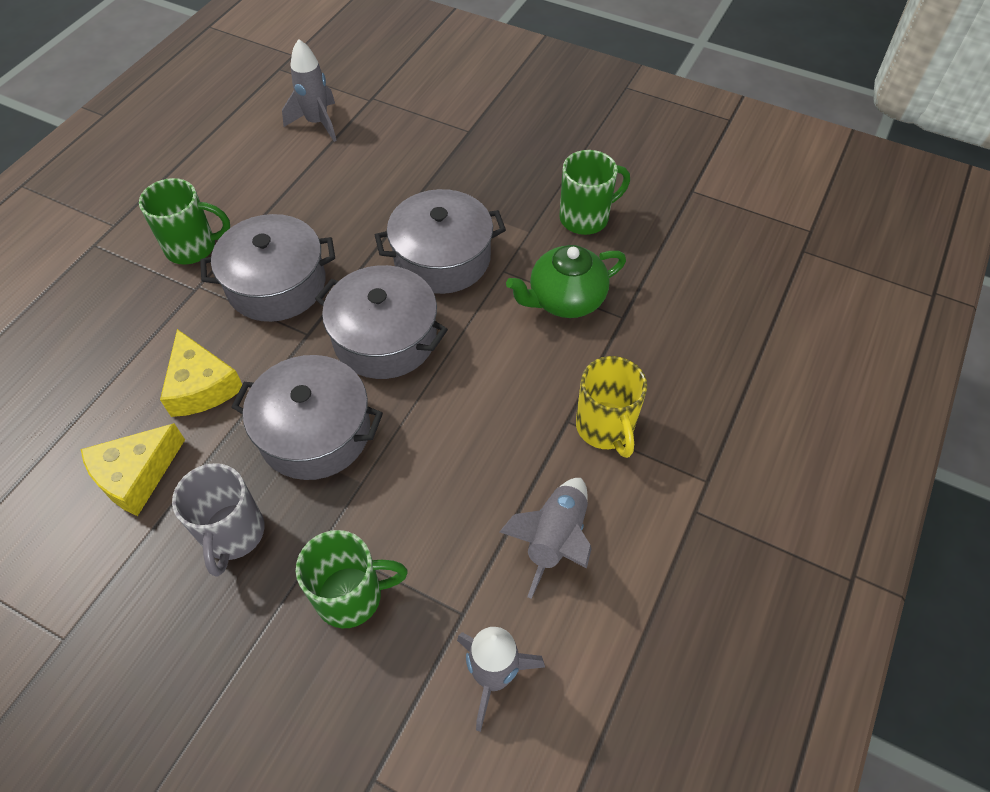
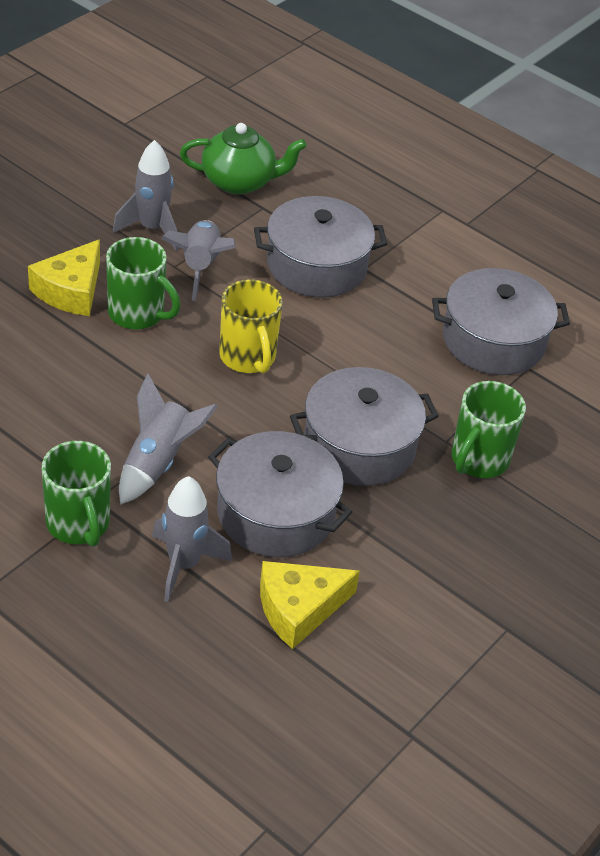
grey mug: [172,463,265,577] = 1 -> none = 0
grey rocket: [282,39,337,142] [457,627,545,732] [500,478,592,599] = 3 -> [113,140,179,251] [119,374,218,505] [152,476,232,602] [161,220,236,301] = 4

